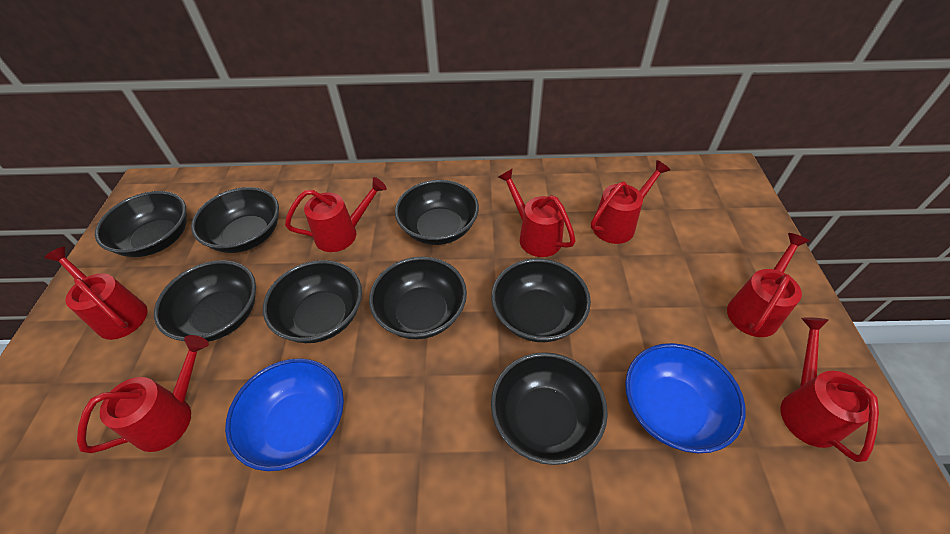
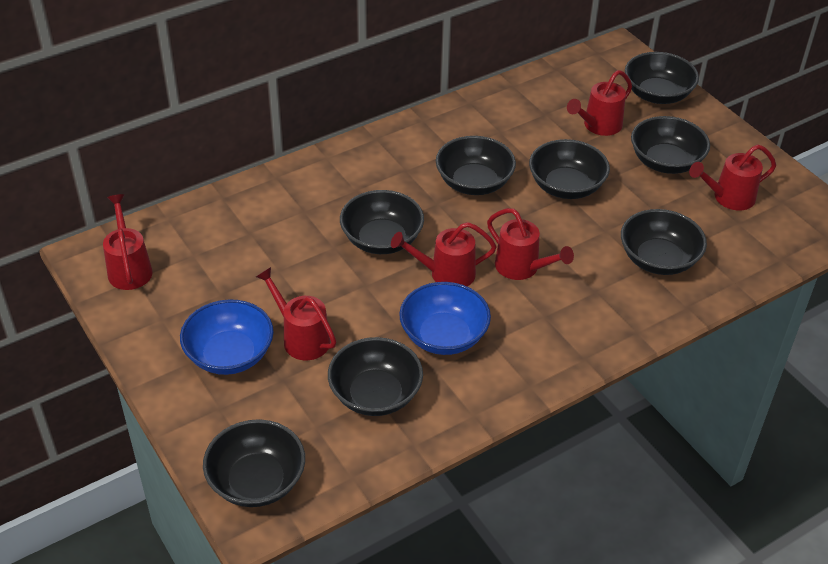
red watering can: [45,247,148,340] [77,335,209,453] [285,177,387,252] [498,168,576,257] [591,160,670,244] [727,233,810,337] [780,317,879,462] = 7 -> [103,194,153,290] [256,267,336,360] [391,222,497,286] [487,208,574,280] [567,70,632,136] [689,144,776,210] = 6

